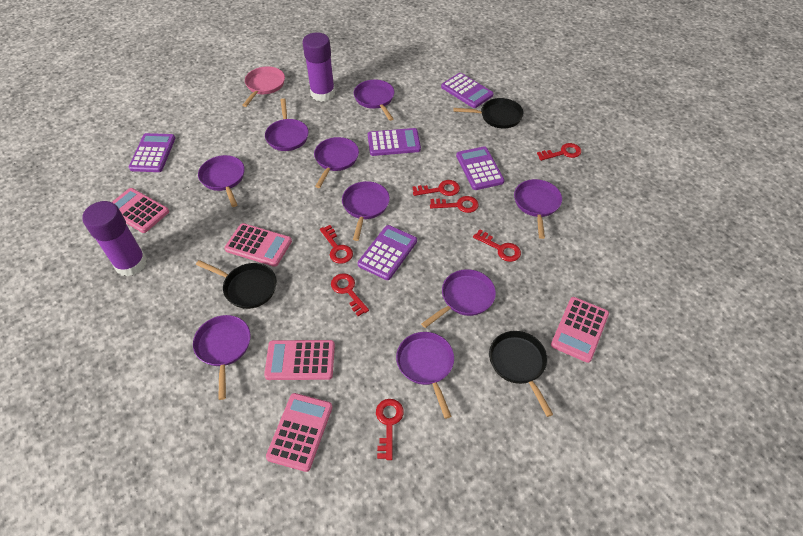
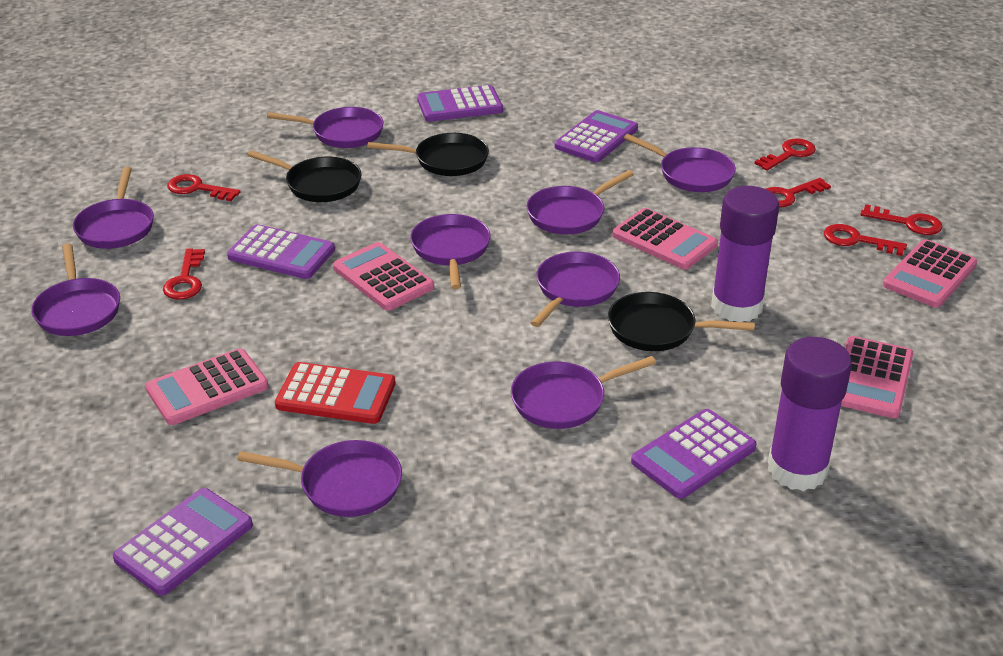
pink pan: [242,66,285,107] = 1 -> none = 0
red calculator: none = 0 -> [275,362,395,424] = 1
red key: [320,225,353,264] [331,273,369,316] [376,399,404,460] [412,180,460,196] [430,196,479,213] [473,229,521,262] [537,143,581,161] = 7 -> [163,248,205,300] [167,174,241,201] [754,139,816,171] [766,178,831,207] [824,224,907,256] [860,204,943,235] = 6

